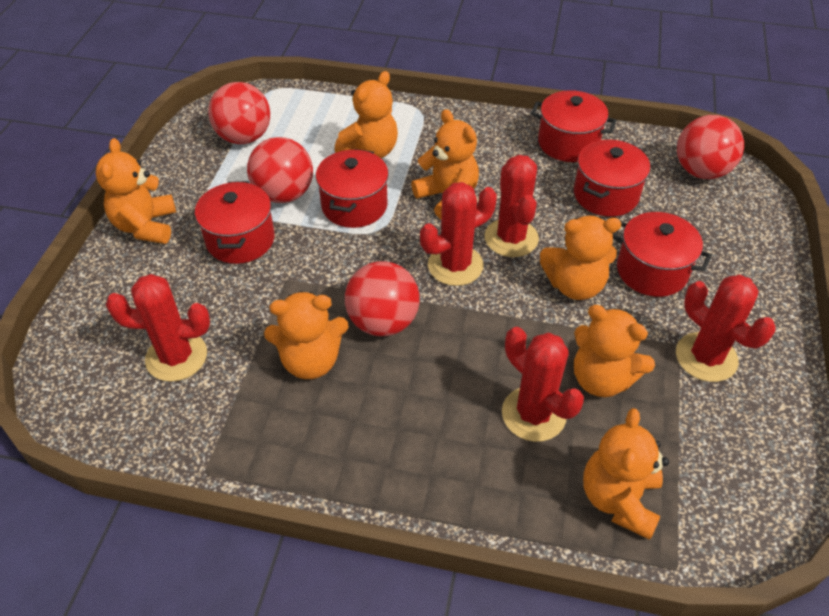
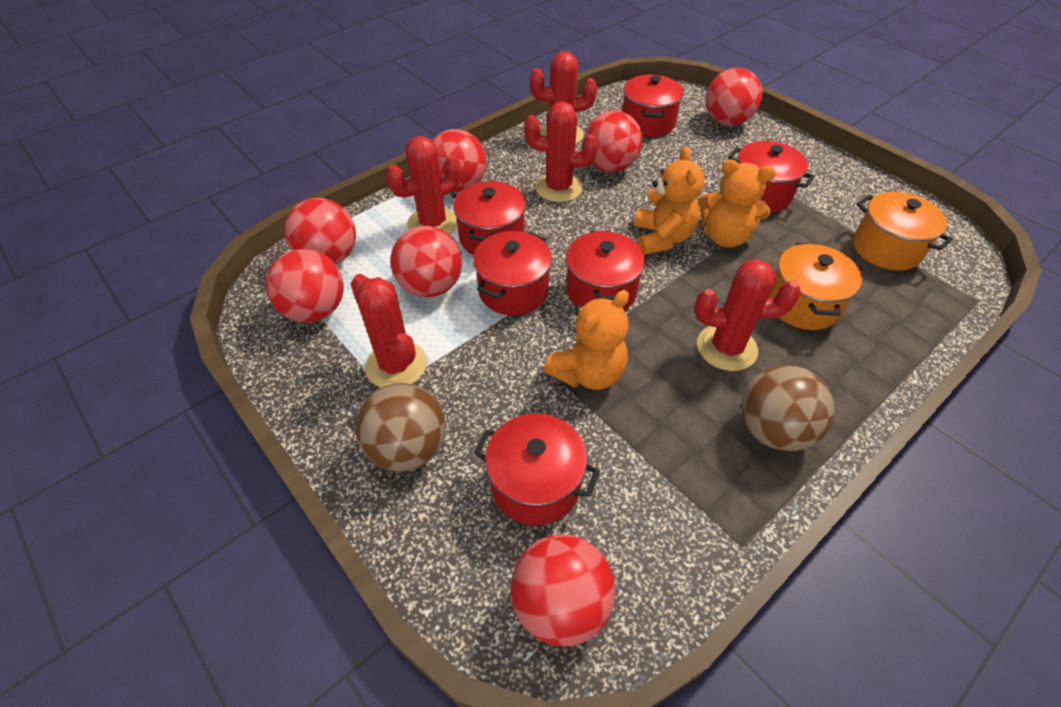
brown ball: none = 0 -> [356,383,446,472] [741,365,835,451] = 2
orange pot: none = 0 -> [768,243,862,330] [853,192,953,271] = 2
orange teddy bear: [96,138,176,244] [264,291,348,379] [335,71,398,158] [411,109,479,219] [540,216,622,300] [574,305,655,397] [583,408,669,540] = 7 -> [544,290,629,390] [634,147,704,255] [698,160,776,248] = 3
red ball: [208,82,270,144] [247,137,313,203] [345,261,420,336] [677,115,744,179] = 4 -> [265,249,344,323] [284,198,356,264] [390,226,462,297] [432,129,487,192] [511,534,615,647] [584,110,643,172] [706,68,763,126] = 7
red pot: [195,181,275,264] [316,149,389,228] [531,90,617,162] [574,140,650,217] [613,212,712,297] = 5 -> [453,181,526,255] [473,231,552,315] [474,413,600,525] [566,231,645,310] [622,75,684,137] [728,141,815,212] = 6

